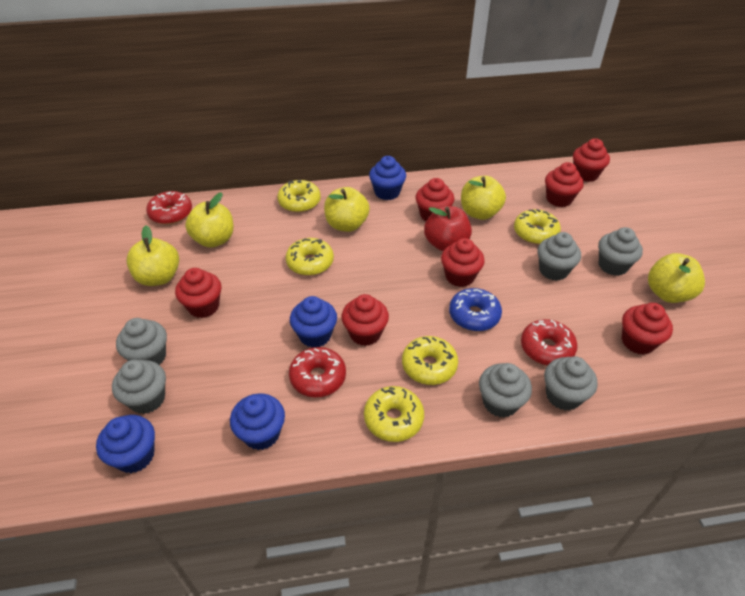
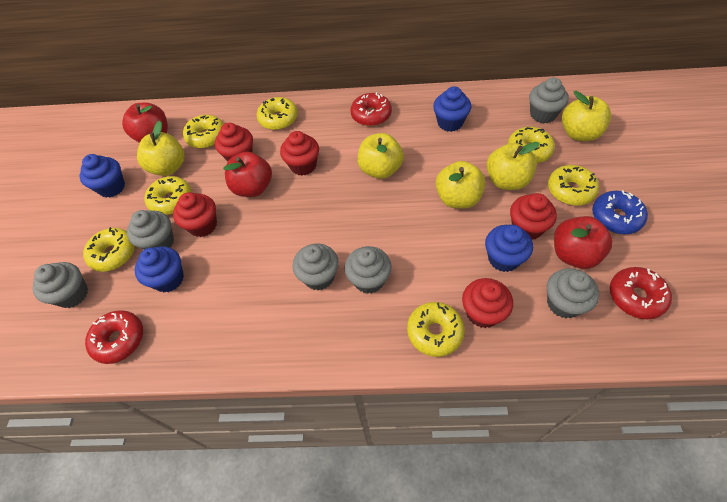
red apple: [424,206,472,251] = 1 -> [122,103,168,143] [223,151,272,197] [554,216,613,269] = 3
red cupcake: [175,268,221,318] [342,294,389,346] [416,178,454,221] [441,238,485,287] [545,162,584,207] [573,138,610,182] [622,303,673,355] = 7 -> [173,192,217,237] [215,123,253,161] [280,131,319,176] [462,278,513,328] [510,193,557,240] = 5
yellow donut: [277,180,321,212] [286,238,334,276] [364,386,424,442] [402,336,458,385] [514,209,561,244] = 5 -> [83,227,135,272] [144,176,192,215] [183,115,224,148] [257,97,298,130] [407,302,465,357] [508,127,555,163] [548,165,599,206] = 7

